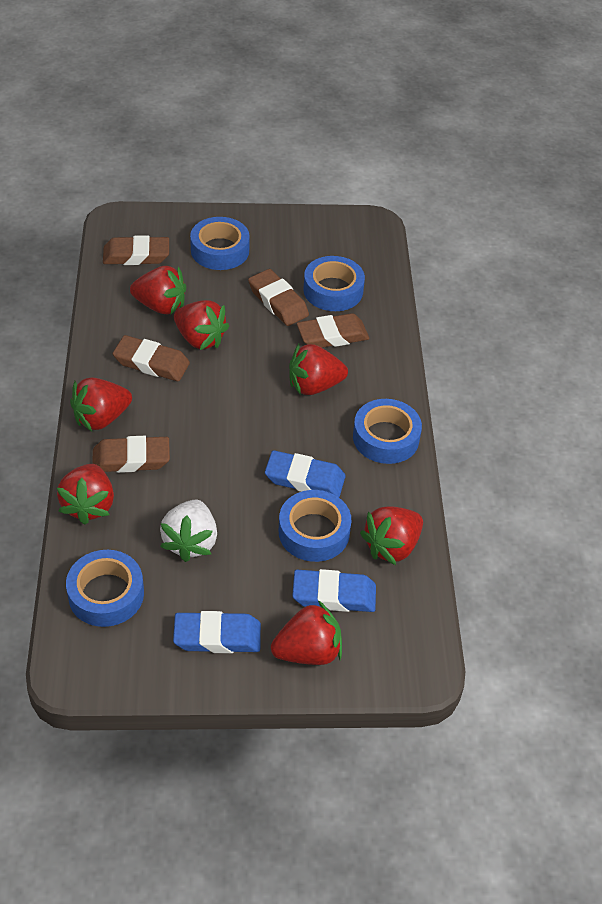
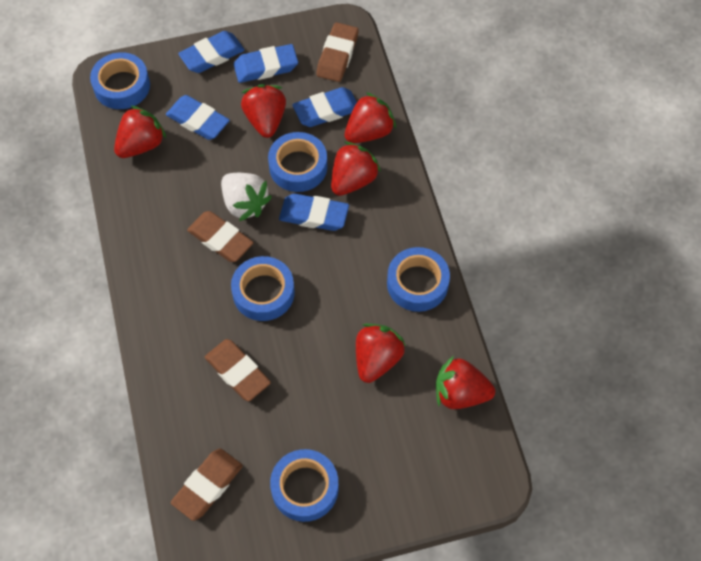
blue eraser: [173,611,261,653] [265,450,346,497] [292,569,376,612] = 3 -> [166,95,230,140] [178,31,245,73] [234,44,298,83] [279,194,349,231] [292,87,357,127] = 5
brown eraser: [92,436,170,473] [103,236,169,265] [113,335,190,381] [248,269,309,326] [297,313,370,348] = 5 -> [171,448,243,521] [187,211,254,262] [205,339,271,401] [316,22,359,82] = 4
red strawberry: [57,464,114,525] [70,377,132,431] [130,266,186,314] [174,300,229,350] [271,600,342,665] [289,344,348,395] [360,506,423,565] = 7 -> [114,105,166,158] [241,84,286,138] [331,142,381,196] [345,92,396,143] [356,324,406,383] [436,356,495,409] = 6

